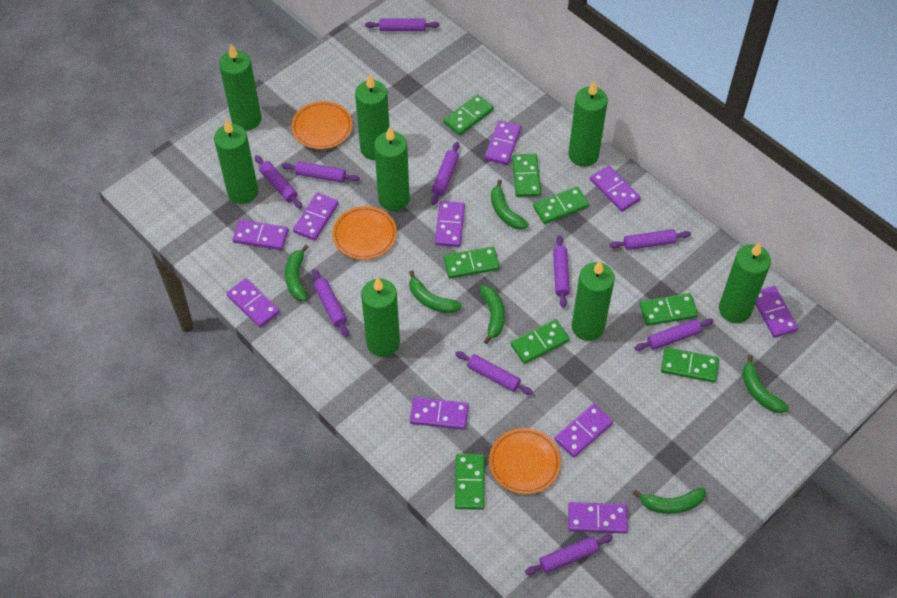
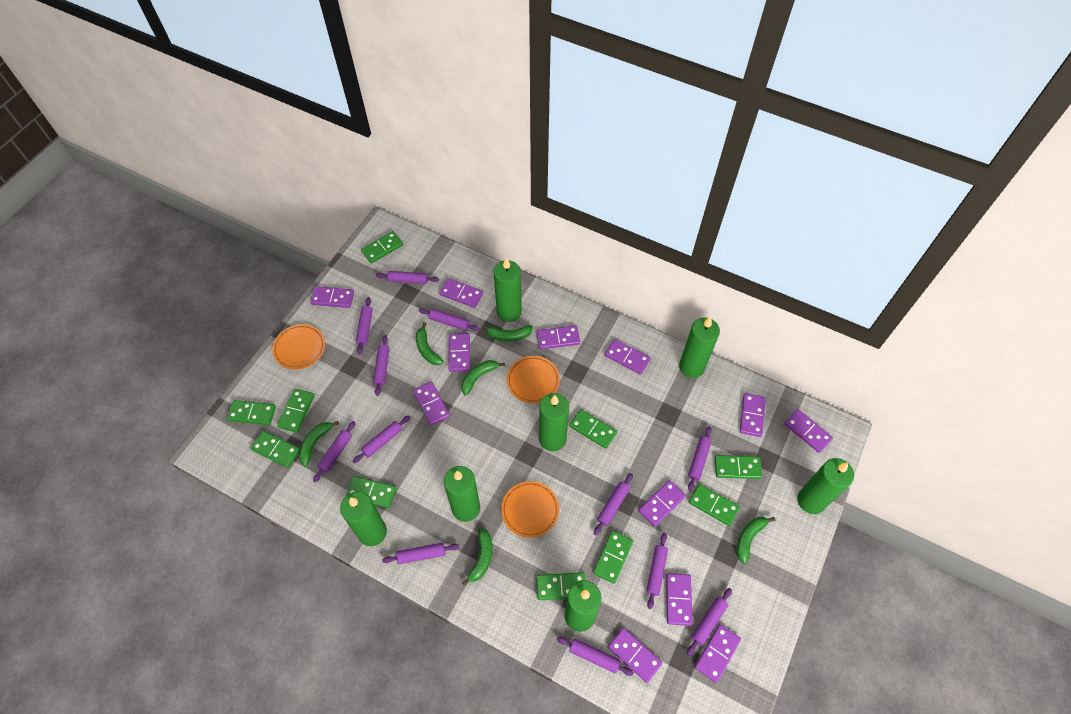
green candle: [214,119,258,204] [219,44,261,131] [355,74,389,160] [361,277,400,357] [374,126,410,211] [568,81,608,167] [572,261,615,341] [719,242,771,323] = 8 -> [340,491,387,546] [444,466,480,522] [494,258,522,322] [539,393,569,451] [565,581,601,632] [679,317,720,378] [797,458,854,514] = 7
green domino: [444,94,494,135] [444,246,500,279] [455,454,485,510] [511,319,570,364] [512,154,541,197] [533,187,589,224] [640,293,698,326] [661,347,719,383] = 8 -> [227,400,276,425] [251,431,300,468] [277,389,315,433] [346,476,397,508] [361,231,403,263] [536,572,586,600] [569,409,617,449] [593,531,633,584] [689,484,740,526] [714,455,762,479] = 10
purple domino: [226,278,280,328] [232,220,289,250] [293,193,339,241] [410,397,469,430] [435,201,465,247] [485,120,521,165] [555,404,613,458] [568,502,628,534] [590,165,641,212] [755,286,798,338] = 10 -> [310,286,354,308] [413,381,450,425] [439,278,483,308] [448,333,470,372] [536,325,580,349] [605,339,651,374] [608,628,662,683] [638,480,686,527] [666,573,693,626] [695,624,741,683] [740,393,766,437] [784,409,833,453] = 12
purple rolling pin: [255,155,302,209] [281,161,360,183] [312,269,349,337] [365,18,440,31] [431,142,459,205] [455,351,533,395] [525,535,613,575] [553,235,570,308] [609,229,691,250] [635,319,714,351] = 10 -> [313,421,356,482] [353,415,410,463] [356,297,373,355] [373,335,390,396] [376,271,439,284] [382,543,459,564] [419,308,480,331] [557,637,634,676] [594,473,633,535] [646,533,668,609] [687,588,732,656] [688,426,712,491] = 12

